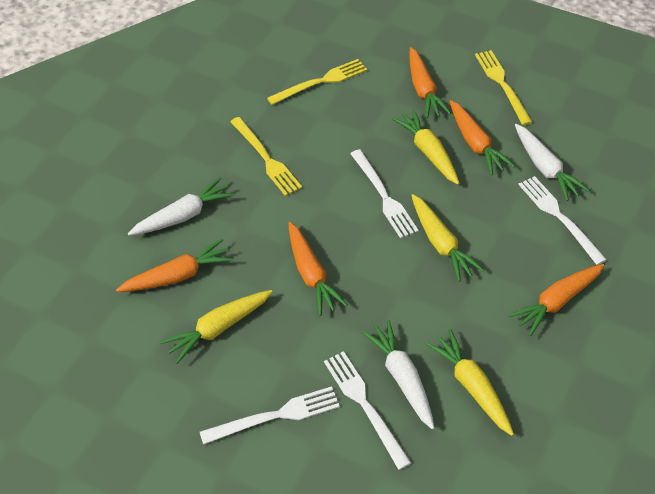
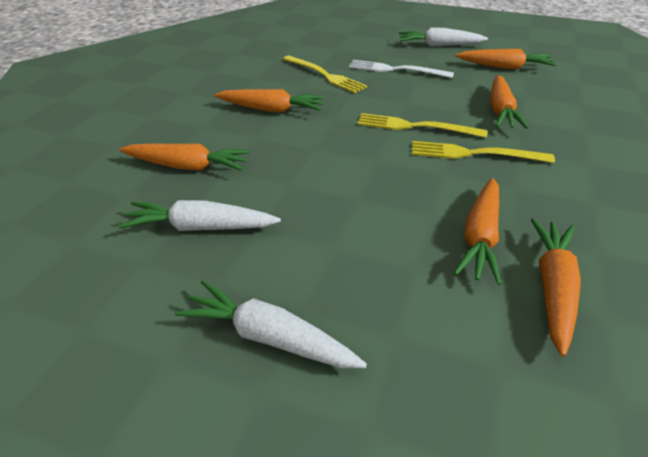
orange carrot: [116,239,233,292] [288,222,348,316] [409,47,451,119] [450,100,515,175] [508,264,604,336] = 5 -> [119,144,251,171] [214,89,325,113] [454,178,501,285] [455,49,557,69] [490,75,528,129] [531,218,581,357] = 6
white fork: [200,386,340,445] [324,351,411,470] [350,149,419,238] [518,176,607,265] = 4 -> [349,60,454,78] = 1
yellow carrot: [160,290,273,364] [392,109,459,185] [411,194,484,282] [425,329,514,436] = 4 -> none = 0

